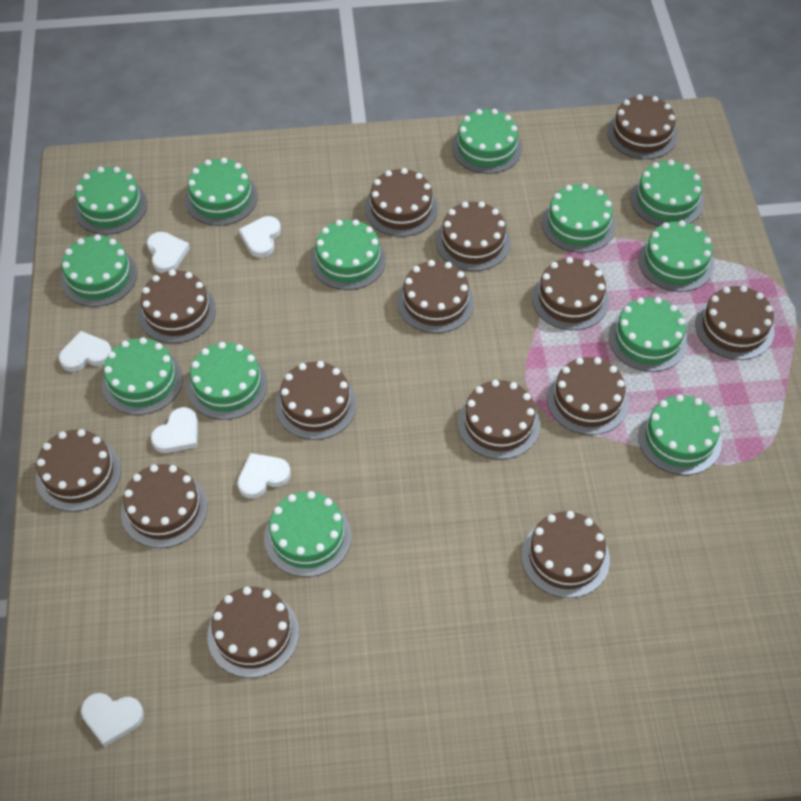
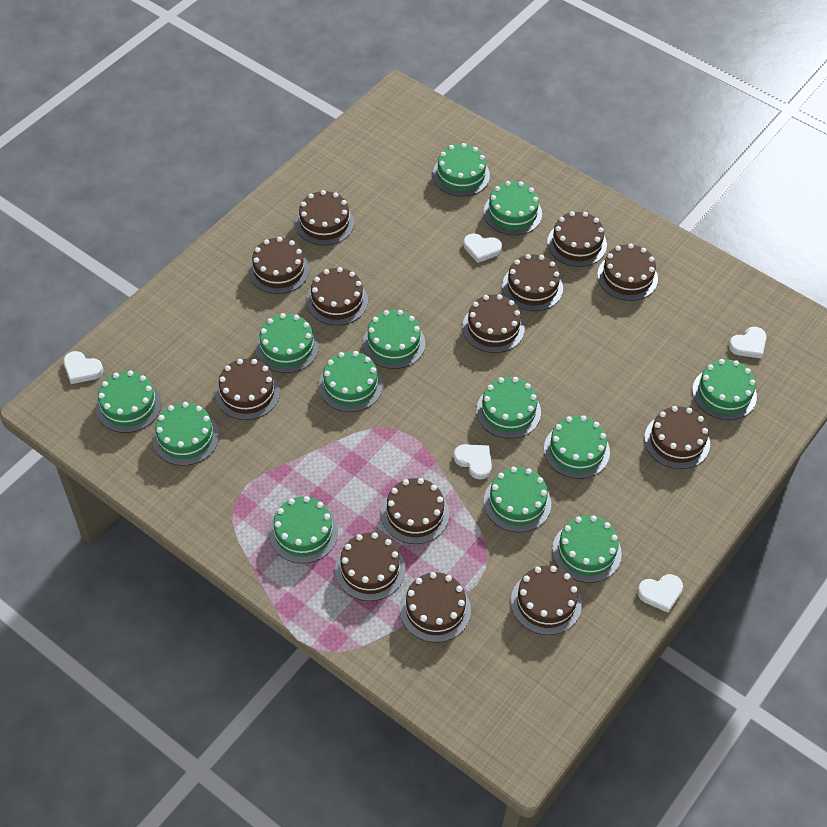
brown cake: [36,429,121,512] [121,464,208,548] [138,269,216,343] [207,587,299,678] [275,361,357,440] [365,168,438,237] [397,260,474,333] [436,201,510,271] [458,380,540,459] [521,511,610,598] [532,257,609,330] [547,357,629,435] [607,95,678,159] [695,286,774,360] = 14 -> [215,359,280,420] [249,237,309,294] [295,190,354,246] [307,267,368,325] [335,533,405,601] [381,478,449,544] [400,572,471,642] [462,294,525,353] [502,254,563,311] [511,566,582,635] [547,211,607,267] [597,244,658,301] [644,406,710,469] = 13
white heart: [59,331,112,372] [81,693,144,747] [147,232,190,273] [151,407,198,453] [237,453,291,499] [239,216,281,258] = 6 -> [63,351,103,384] [453,444,492,480] [463,234,502,263] [637,574,683,613] [729,327,767,358] = 5

